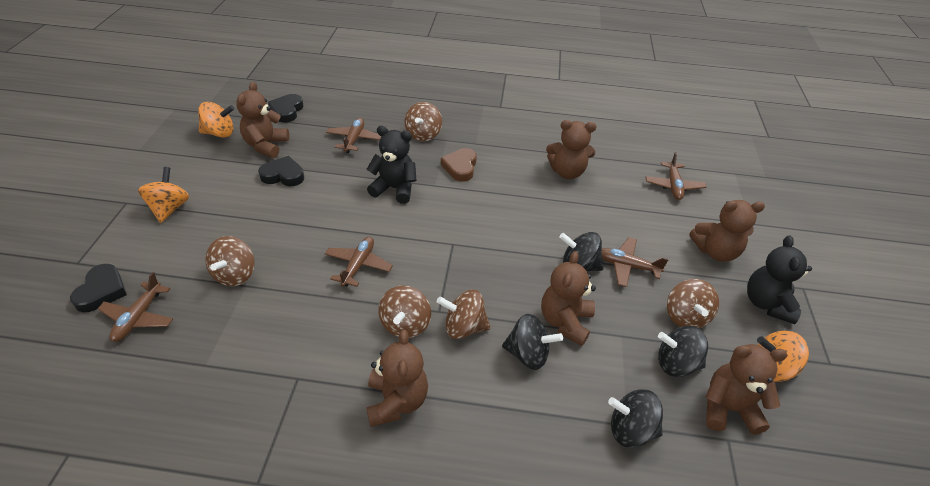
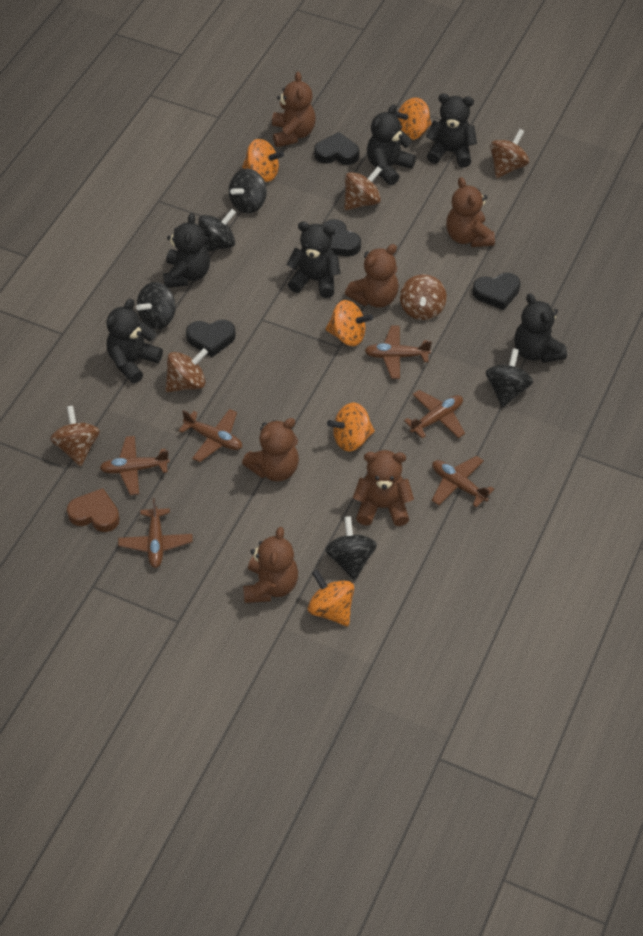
black heart: [70,264,127,312] [258,156,304,186] [268,94,304,122] = 3 -> [186,320,236,357] [314,132,359,165] [323,219,361,256] [473,273,521,310] = 4
black spinning top: [502,314,563,370] [559,232,604,271] [608,389,663,448] [658,326,708,377] = 4 -> [136,282,176,329] [198,209,236,252] [229,169,267,214] [325,516,377,581] [486,348,533,407] = 5
black teddy bear: [366,126,417,204] [747,235,812,324] = 2 -> [106,299,163,384] [163,213,210,288] [286,221,340,298] [367,105,416,185] [426,93,477,167] [514,293,567,363] = 6
brown plane: [98,272,173,342] [325,237,393,287] [326,118,382,153] [602,237,669,287] [645,152,706,200] = 5 -> [100,436,170,495] [118,498,193,568] [179,409,242,462] [365,325,432,379] [404,390,465,439] [432,456,494,508] = 6
orange spinning top: [138,167,189,223] [198,102,235,138] [757,331,809,382] = 3 -> [242,139,284,182] [307,569,354,626] [326,300,373,346] [327,403,375,452] [394,97,431,140] = 5

